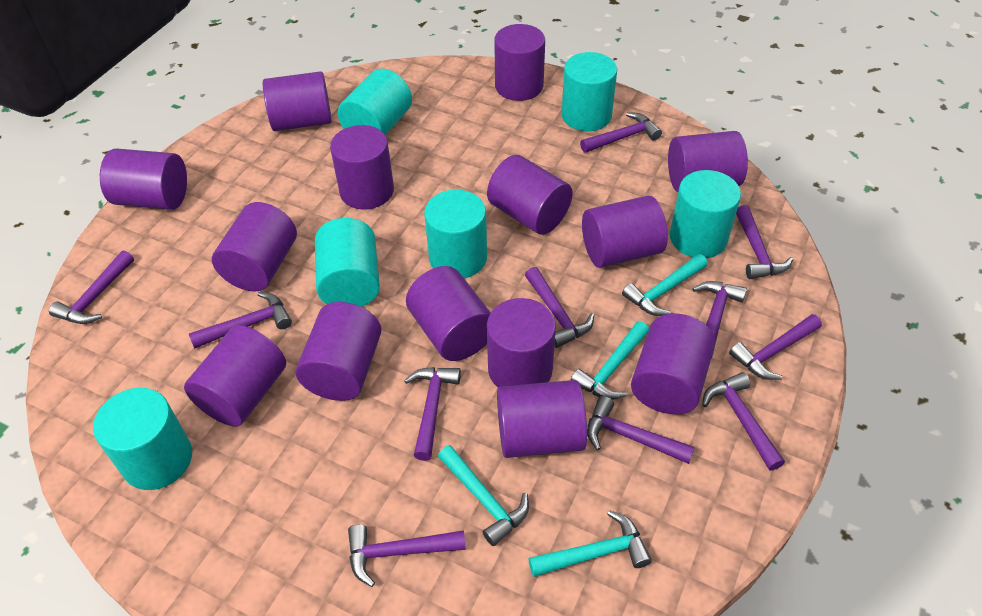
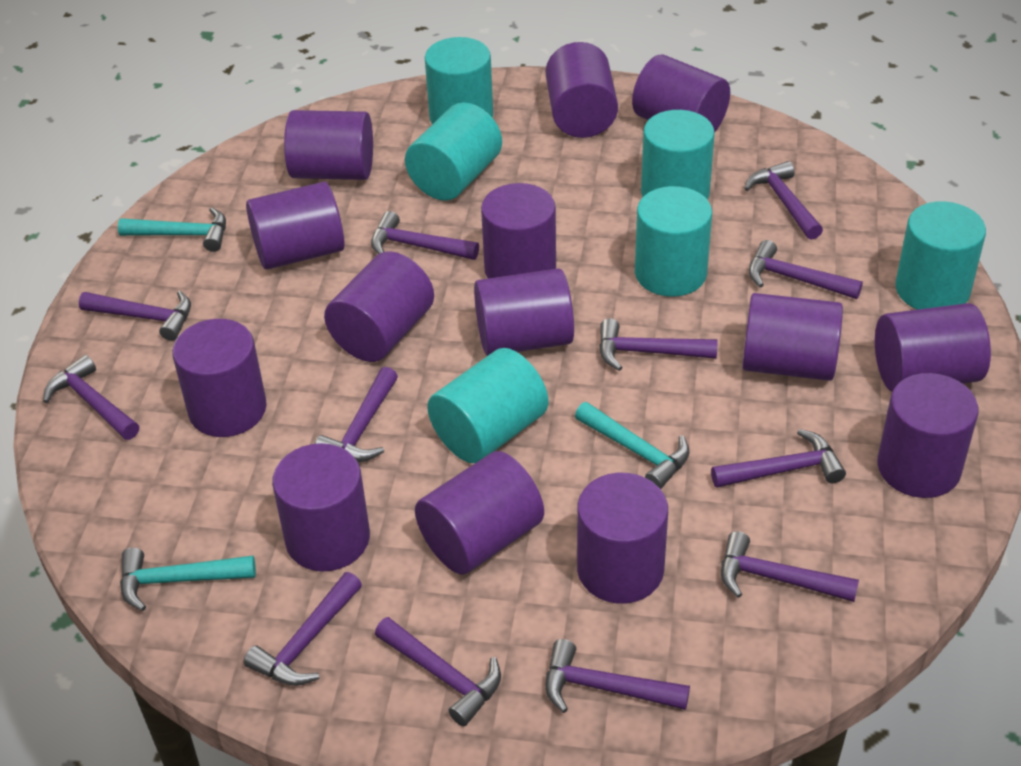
purple hammer: [49,250,134,324] [189,292,292,348] [348,524,466,587] [404,367,461,461] [525,267,594,348] [580,112,662,153] [587,396,695,464] [692,281,747,356] [702,372,785,471] [729,314,822,380] [736,205,793,279] = 11 -> [43,355,139,440] [79,291,191,341] [244,572,362,686] [315,367,398,462] [371,211,479,260] [375,617,501,726] [545,639,690,713] [599,318,718,371] [711,429,846,488] [721,531,859,602] [744,161,823,240] [749,240,863,299] = 12
turquoise hammer: [438,445,529,546] [528,510,652,577] [571,321,649,400] [622,254,708,316] = 4 -> [118,207,226,252] [120,548,256,611] [575,402,690,489] = 3

